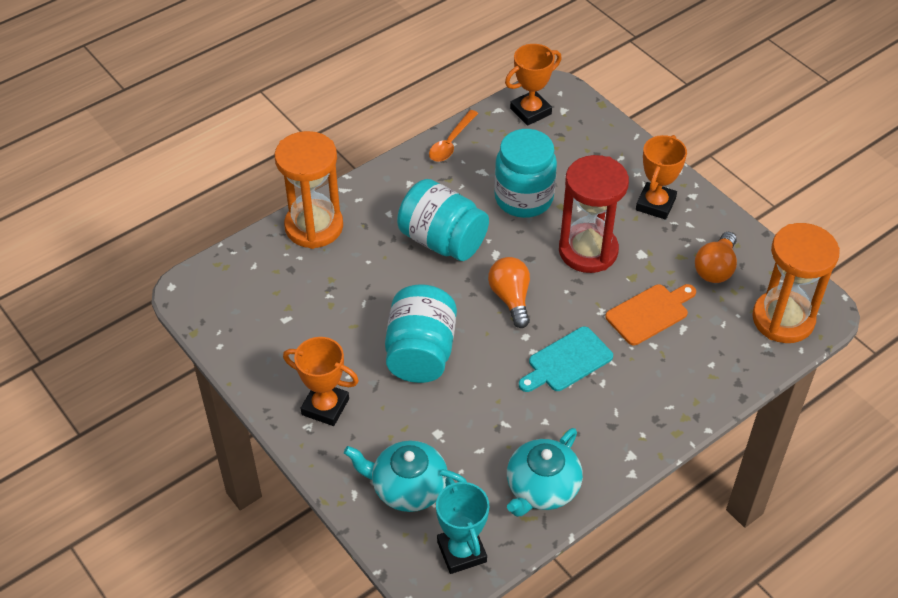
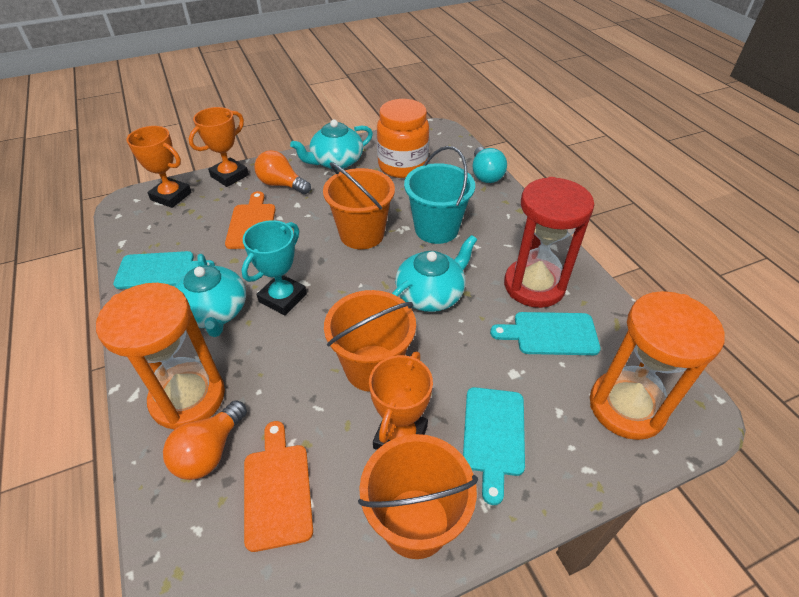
orange bucket: none = 0 -> [323,162,395,249] [324,290,416,392] [358,434,478,559] = 3
orange cutting board: [605,284,696,345] = 1 -> [225,191,275,249] [244,421,313,552] = 2
orange jar: none = 0 -> [377,99,429,178] = 1
orange spoon: [429,110,478,162] = 1 -> none = 0
turquoise bucket: none = 0 -> [404,146,475,244] = 1
turquoise cutting board: [519,327,613,392] = 1 -> [113,251,215,289] [463,387,525,505] [490,312,601,355] = 3
turquoise jar: [385,284,457,383] [397,179,489,261] [494,129,557,218] = 3 -> none = 0
turquoise light bulb: none = 0 -> [473,147,507,183] = 1
turquoise teapot: [344,440,467,512] [507,428,583,517] = 2 -> [175,254,246,337] [290,120,373,170] [392,235,477,312] = 3

